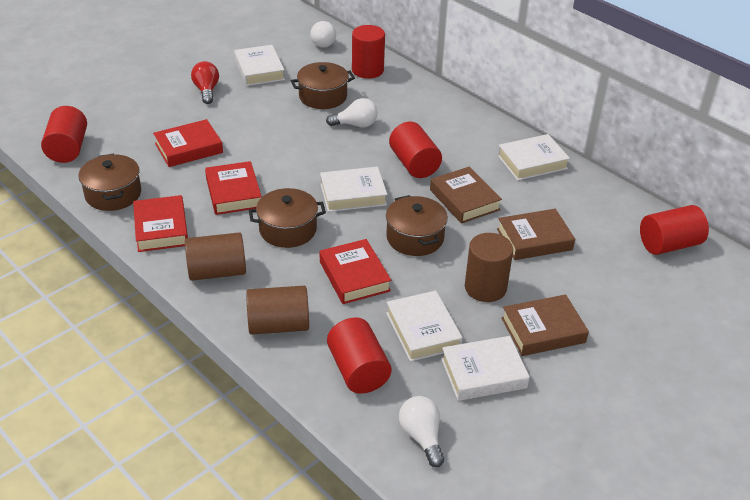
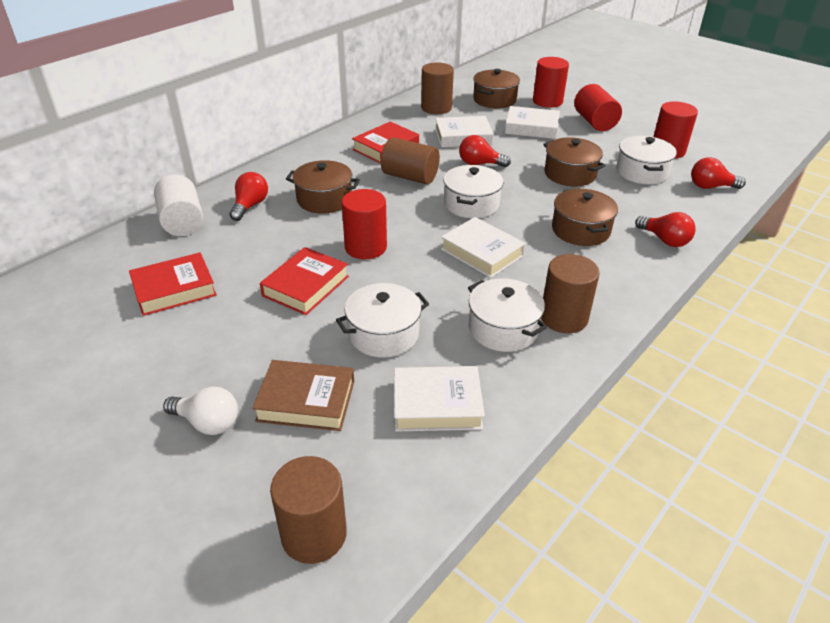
brown book: [430,167,502,224] [497,209,575,260] [501,294,589,356] = 3 -> [252,360,354,431] = 1
brown cylinder: [185,232,246,281] [246,286,309,335] [465,233,513,302] = 3 -> [270,456,347,564] [381,137,440,184] [421,62,454,114] [541,254,600,333] = 4
red book: [133,195,188,252] [153,119,223,167] [205,161,262,215] [320,239,391,304] = 4 -> [129,253,217,316] [260,247,349,315] [352,122,419,164] = 3
red cylinder: [41,106,87,163] [327,317,392,394] [352,25,385,79] [389,122,442,178] [640,205,709,255] = 5 -> [342,189,387,259] [533,57,569,108] [574,84,622,131] [653,101,698,159] = 4
red light bulb: [191,61,219,104] = 1 -> [229,172,268,221] [459,135,511,167] [635,212,696,247] [691,157,746,189] = 4
white book: [234,45,285,86] [320,167,388,212] [386,291,463,362] [441,336,530,401] [497,134,570,181] = 5 -> [394,366,485,431] [435,116,494,148] [441,217,526,278] [505,106,560,139] = 4
white cylinder: none = 0 -> [154,174,203,236] = 1
white light bulb: [310,21,336,48] [326,98,378,127] [399,396,444,467] = 3 -> [163,387,238,435] = 1
white pot: none = 0 -> [336,283,429,357] [443,165,504,218] [468,278,547,352] [616,136,677,184] = 4

